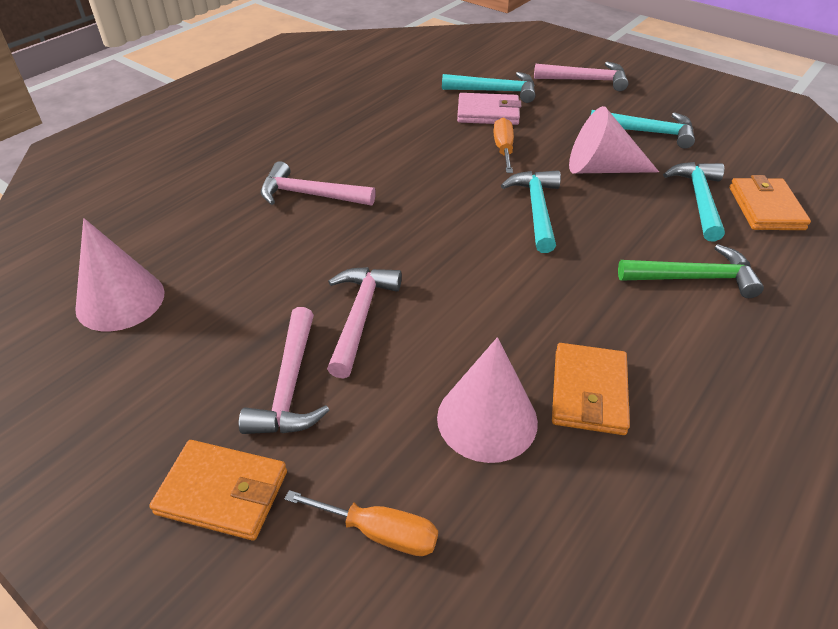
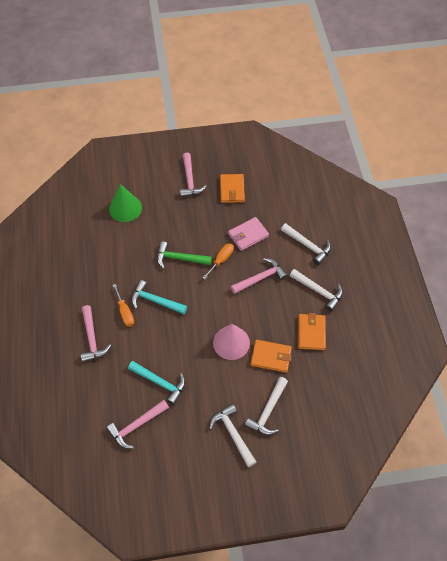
green cone: none = 0 -> [109,184,142,222] = 1
pink cone: [75,218,165,331] [437,337,538,463] [569,106,659,174] = 3 -> [213,324,250,360] = 1
turquoise hammer: [442,72,535,103] [501,170,561,253] [591,110,695,149] [663,162,725,242] = 4 -> [128,361,186,405] [131,280,187,314] = 2
white hammer: none = 0 -> [209,404,256,467] [244,377,288,435] [281,223,331,265] [290,269,343,312] = 4

